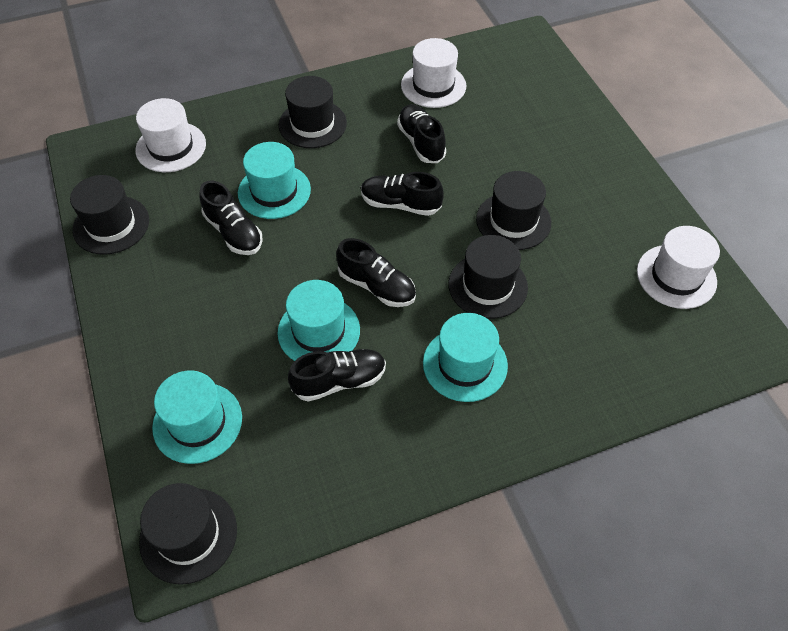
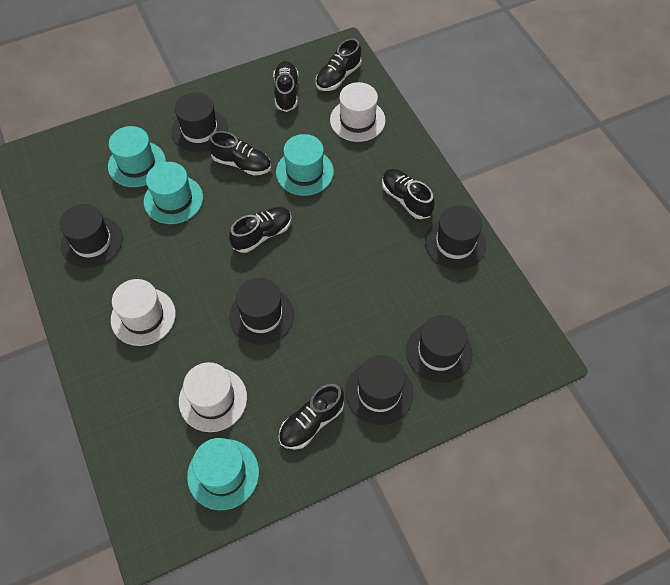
black hat: [70,175,149,255] [139,483,237,585] [279,76,347,148] [448,235,528,319] [476,171,551,250] = 5 -> [60,204,123,268] [171,92,228,152] [229,278,294,345] [345,355,414,425] [406,315,472,383] [425,205,486,270] = 6
black shoe: [200,181,262,255] [288,349,386,401] [336,238,416,307] [361,172,444,216] [397,104,446,163] = 5 -> [208,131,271,176] [229,207,292,253] [273,61,299,112] [279,384,344,450] [316,39,362,91] [382,169,435,219] = 6

